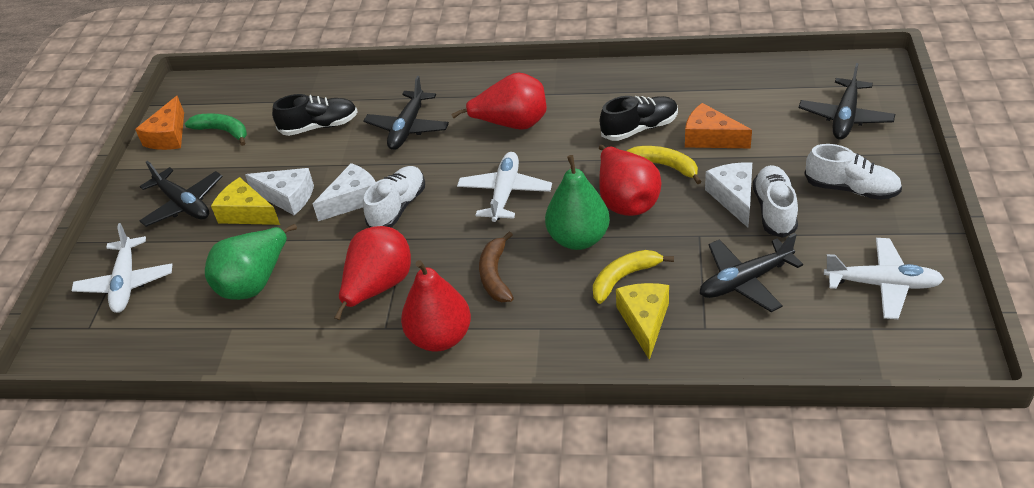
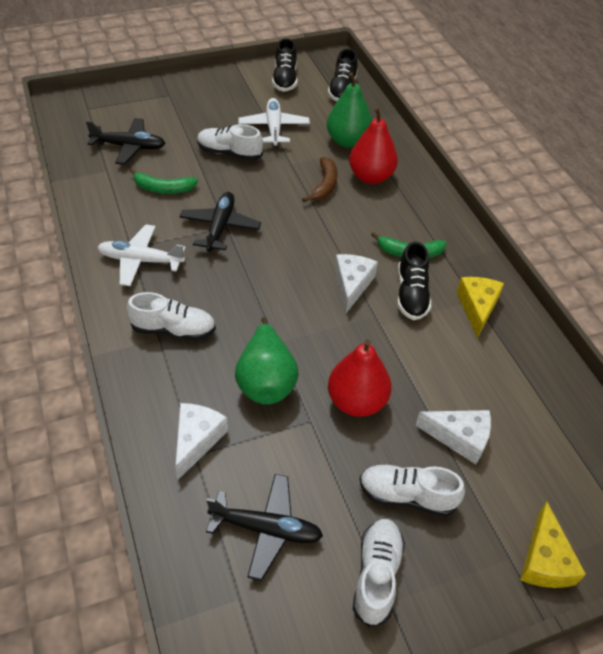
black plane: [139,161,223,227] [364,76,449,150] [700,233,803,312] [799,63,895,140] = 4 -> [86,118,165,165] [180,192,261,252] [206,474,323,581] = 3
black shoe: [272,94,358,136] [600,96,678,141] = 2 -> [272,38,297,92] [328,49,358,101] [397,241,431,320] = 3
green banana: [185,113,247,146] = 1 -> [129,168,198,194] [371,232,447,258] = 2
orange cheese: [135,96,184,150] [685,103,752,148] = 2 -> none = 0
red pear: [334,226,411,320] [401,260,471,351] [451,72,547,130] [599,145,661,216] = 4 -> [328,339,392,417] [349,107,398,184] = 2
white plane: [72,223,173,313] [457,152,552,222] [824,238,944,319] = 3 -> [97,224,186,286] [238,98,310,146] = 2
white shoe: [363,166,425,228] [753,165,798,238] [804,144,902,200] = 3 -> [127,292,216,340] [197,124,263,161] [353,519,405,628] [360,465,465,516] = 4
yellow banana: [593,250,674,304] [627,146,702,184] = 2 -> none = 0

